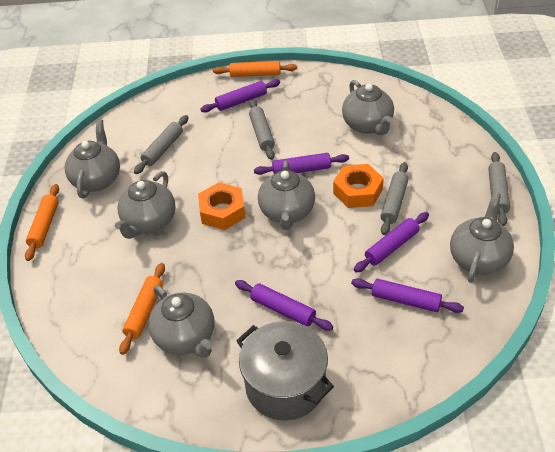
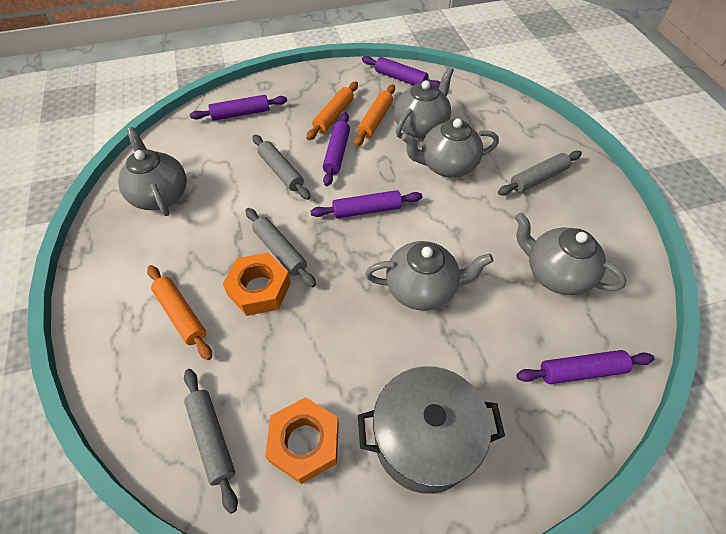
grey teapot: [65,120,120,198] [115,171,176,239] [149,285,214,358] [258,160,315,230] [342,80,394,135] [450,192,514,283] = 6 -> [118,127,187,216] [365,241,493,311] [394,67,454,139] [401,119,499,178] [515,213,627,295] = 5

